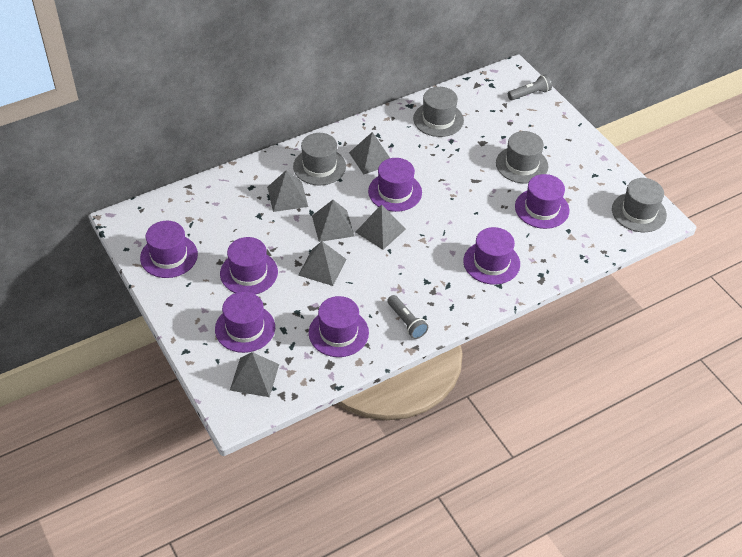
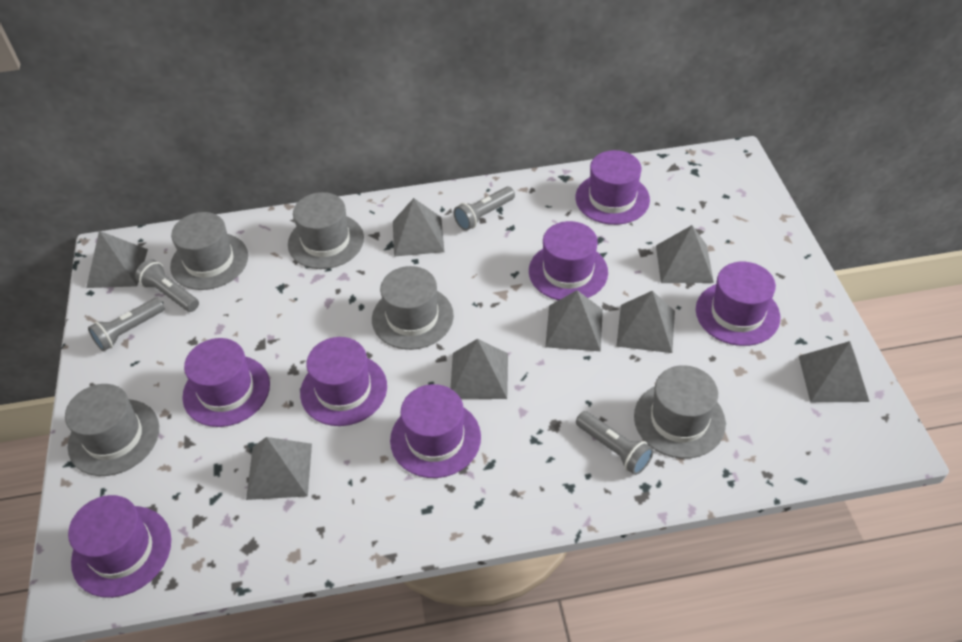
grey flashlight: [387,295,428,339] [508,74,552,100] = 2 -> [88,298,165,351] [135,259,199,312] [453,187,515,231] [576,411,654,475] = 4
grey hat: [293,133,346,186] [413,87,464,137] [496,131,548,183] [612,178,667,232] = 4 -> [65,384,159,476] [170,212,248,290] [288,192,364,269] [372,266,454,350] [634,365,726,459] = 5
grey pyramid: [230,352,279,397] [267,170,308,212] [298,241,347,286] [312,200,354,242] [349,132,390,175] [356,204,406,250] = 6 -> [86,231,148,288] [246,437,312,500] [393,198,444,257] [451,339,508,399] [545,290,603,351] [616,291,675,353] [656,225,714,283] [799,341,869,402] = 8

